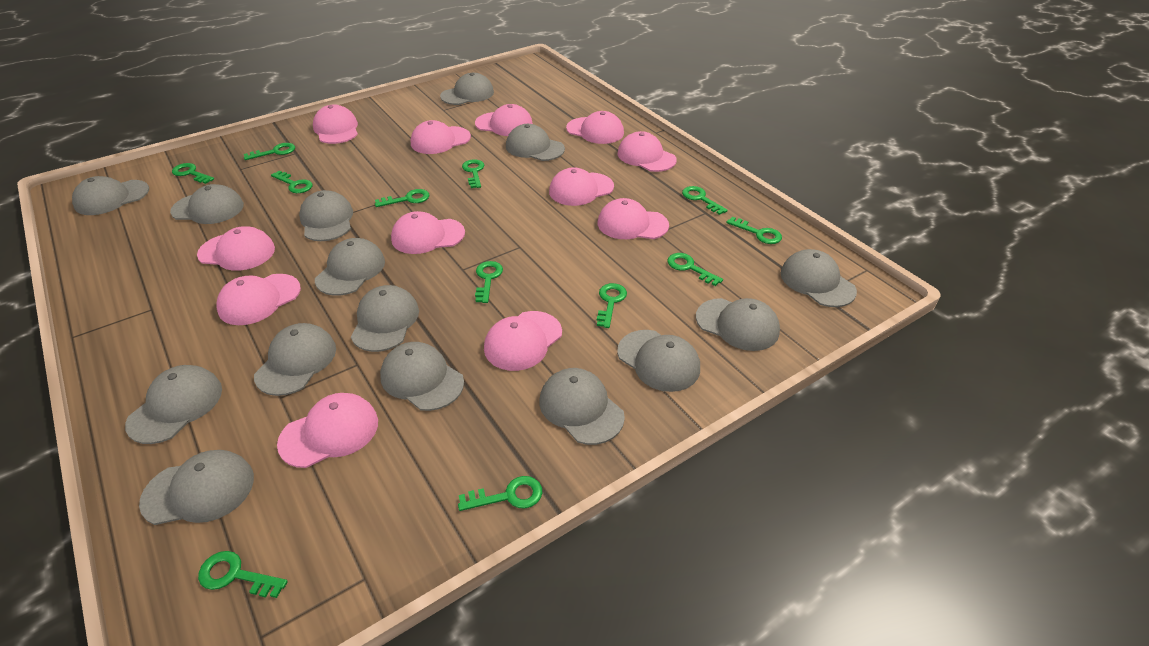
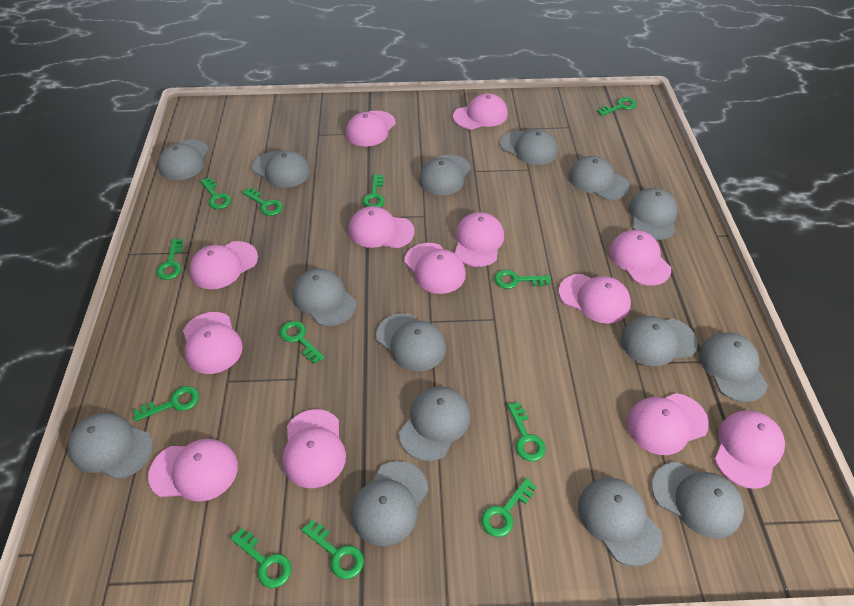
pink cap: [197,226,275,271] [217,274,301,325] [277,393,378,468] [313,105,358,144] [391,211,465,254] [411,120,471,154] [475,104,533,136] [484,311,562,371] [549,167,614,206] [566,111,624,144] [598,198,669,239] [617,131,676,172] = 12 -> [148,439,238,502] [183,312,243,374] [189,241,258,289] [282,409,346,488] [346,111,396,147] [349,206,415,248] [405,243,466,294] [453,93,508,129] [455,212,504,267] [559,274,631,323] [609,230,671,286] [627,393,709,455] [715,410,785,489] = 13

